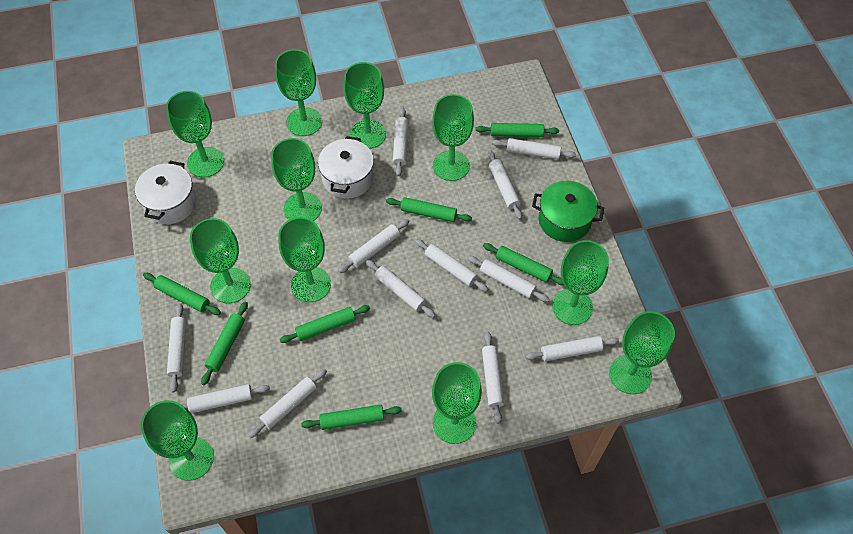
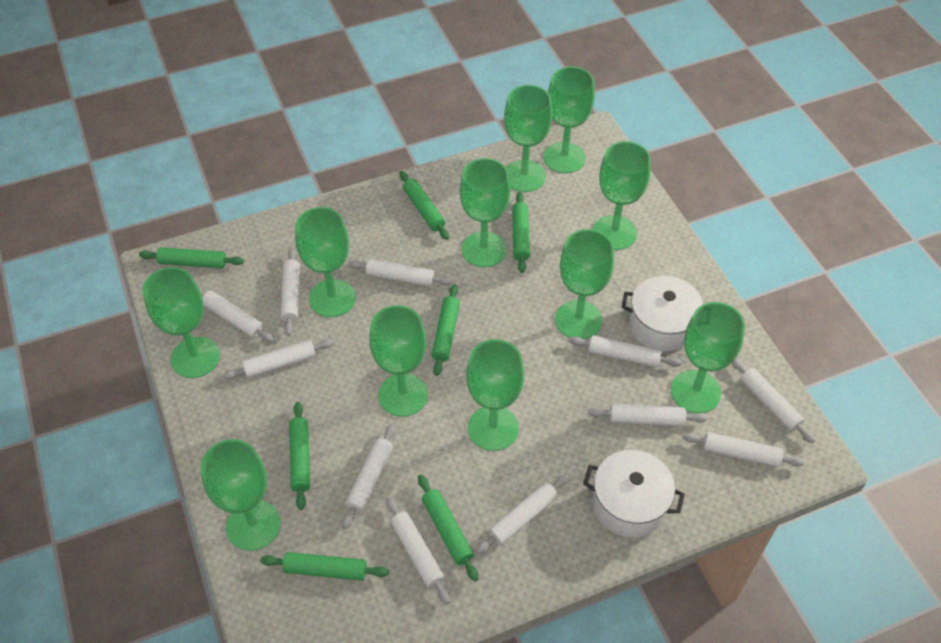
green pot: [532,181,604,242] = 1 -> none = 0
white rolling pin: [167,303,187,392] [182,384,270,413] [249,369,327,438] [338,219,409,273] [366,260,436,318] [393,108,409,176] [415,239,488,292] [468,256,549,302] [482,331,504,424] [488,150,522,219] [492,138,576,159] [525,336,619,361] = 12 -> [199,288,274,342] [223,339,334,379] [281,248,300,336] [342,424,396,529] [348,259,452,287] [386,497,450,605] [476,474,569,554] [569,335,682,367] [588,404,707,426] [682,432,805,467] [732,358,815,443] = 11

